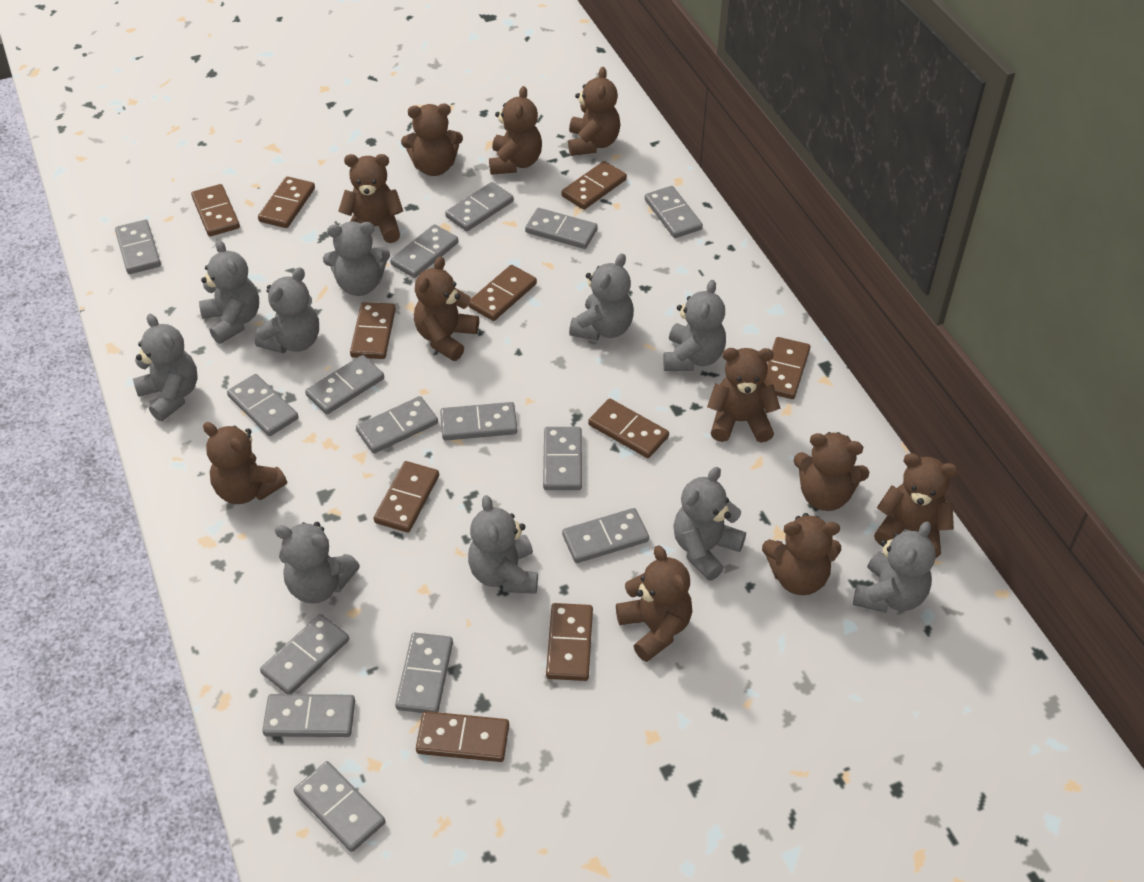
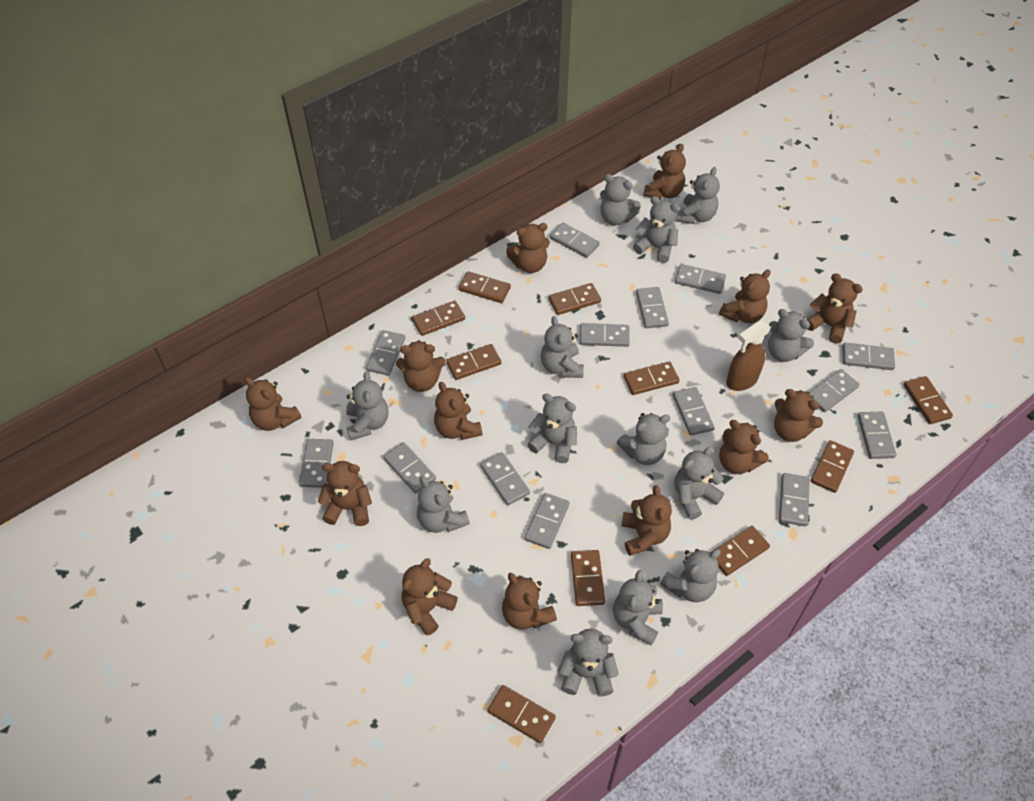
brown spray bottle: none = 0 -> [726,320,771,391] = 1
brown teddy bear: [203,422,287,504] [339,154,403,243] [401,104,463,176] [414,256,479,361] [489,86,542,175] [568,67,620,156] [616,545,692,662] [707,348,781,442] [762,513,841,595] [794,432,869,511] [874,453,958,558] = 11 -> [244,377,301,431] [317,461,372,526] [396,340,446,392] [402,558,458,636] [434,382,483,440] [502,573,557,630] [506,223,550,273] [622,485,672,556] [643,144,686,200] [719,269,771,323] [719,420,769,474] [774,389,823,442] [807,273,863,343] = 13
grey domino: [115,220,161,274] [227,374,299,436] [260,614,349,694] [262,694,355,737] [294,761,385,852] [305,355,384,414] [356,396,438,454] [390,224,459,278] [395,633,453,713] [440,402,517,441] [445,182,514,231] [525,208,598,249] [543,427,582,490] [562,508,649,563] [645,186,703,238] = 15 -> [299,439,334,488] [366,330,405,376] [383,442,436,494] [480,452,530,505] [524,493,570,549] [550,223,600,258] [580,323,630,347] [636,287,669,328] [673,387,715,436] [675,264,726,294] [779,473,810,526] [809,369,859,413] [842,343,895,370] [858,412,896,459] = 14
grey teddy bear: [133,314,198,421] [199,240,259,344] [255,267,319,353] [275,522,360,604] [323,222,390,296] [468,495,538,594] [569,253,634,341] [663,280,726,371] [673,467,746,581] [853,522,936,613] = 10 -> [346,371,389,440] [417,476,470,533] [527,394,577,463] [541,316,584,378] [558,629,619,697] [600,174,641,225] [613,570,663,645] [617,413,670,465] [633,196,680,263] [660,549,721,602] [674,447,724,520] [676,167,720,224] [768,309,814,362] = 13

